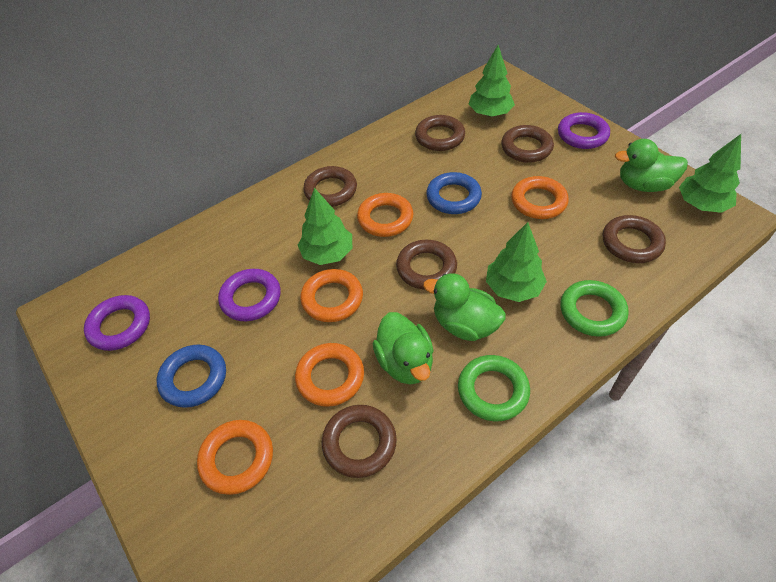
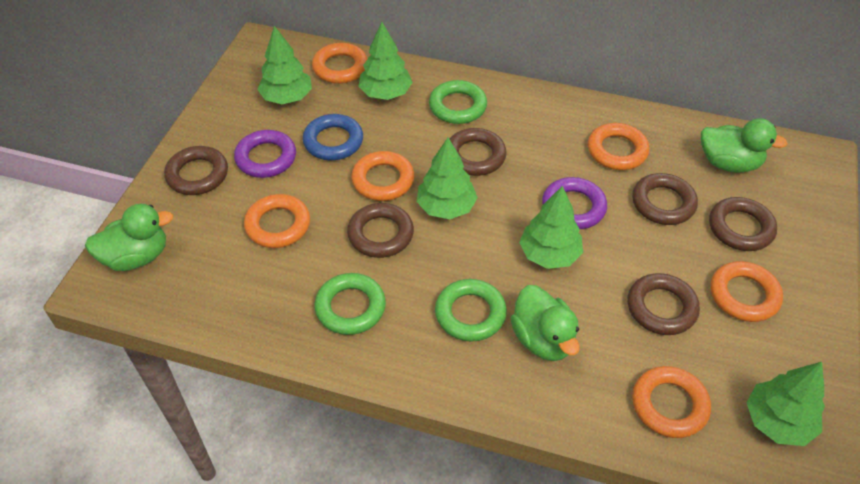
blue ring: [157,344,226,408] [426,172,482,214] = 2 -> [303,114,363,160] = 1
green ring: [458,355,530,421] [560,280,629,337] = 2 -> [314,273,386,335] [429,80,487,124] [435,279,507,341] = 3
green tree: [298,188,352,265] [469,45,515,117] [486,222,547,302] [679,134,741,213] = 4 -> [257,26,312,104] [358,22,413,100] [417,138,478,219] [519,186,583,269] [746,362,825,446] = 5
orange ring: [197,420,273,495] [295,343,364,407] [300,269,363,322] [357,193,413,237] [511,176,569,219] = 5 -> [244,194,310,248] [312,43,367,84] [351,151,415,201] [588,123,649,170] [632,366,711,438] [711,261,783,322] = 6
purple ring: [84,295,150,351] [218,269,281,321] [558,112,610,149] = 3 -> [234,130,296,178] [542,177,607,229] = 2

